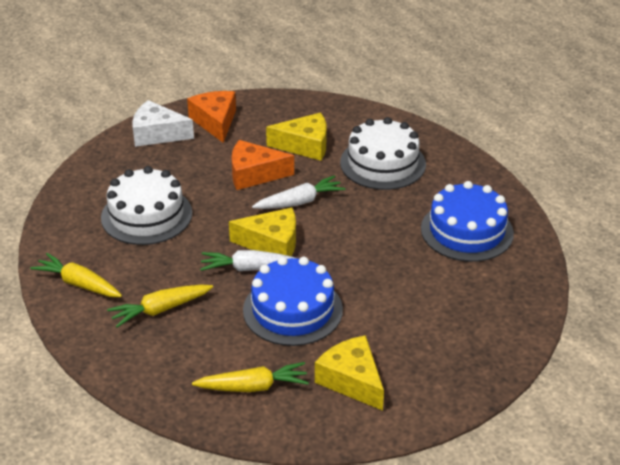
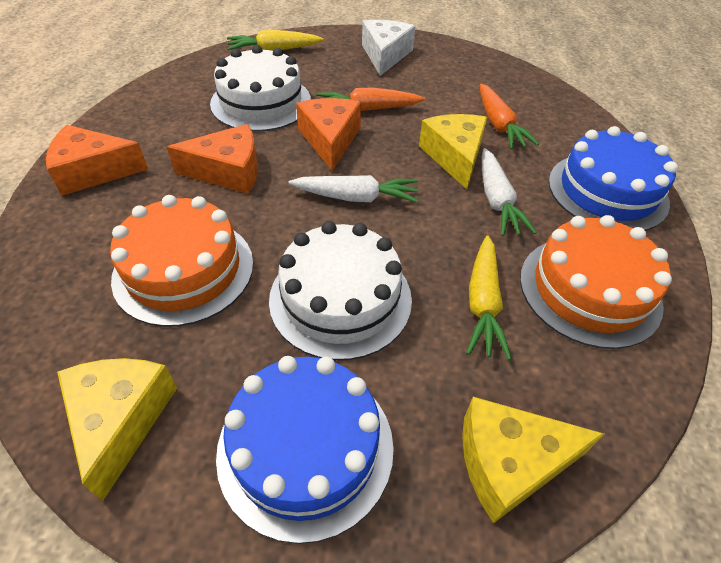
orange cake: none = 0 -> [110,195,253,327] [520,215,672,349] = 2
orange carrot: none = 0 -> [316,87,425,111] [480,84,539,149] = 2
orange cheese: [187,91,236,143] [232,140,294,190] = 2 -> [46,125,148,196] [167,124,258,194] [296,98,361,171] = 3
yellow carrot: [30,253,122,297] [107,285,213,327] [192,362,309,392] = 3 -> [227,30,323,51] [467,235,512,360] = 2

